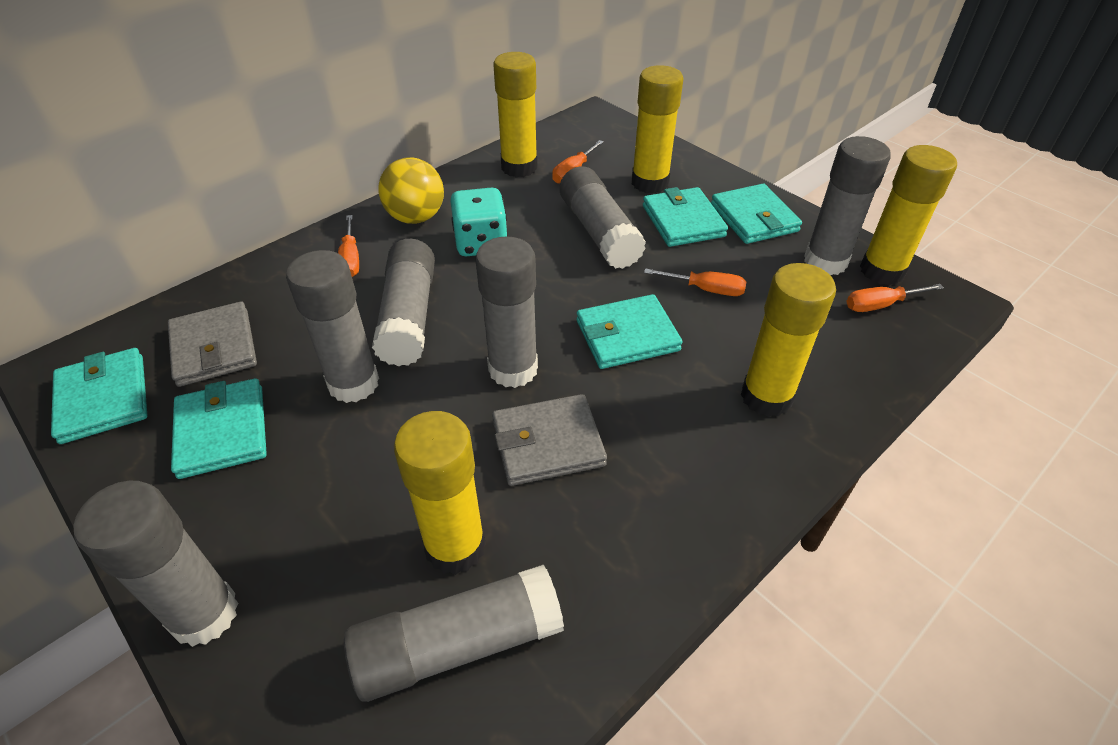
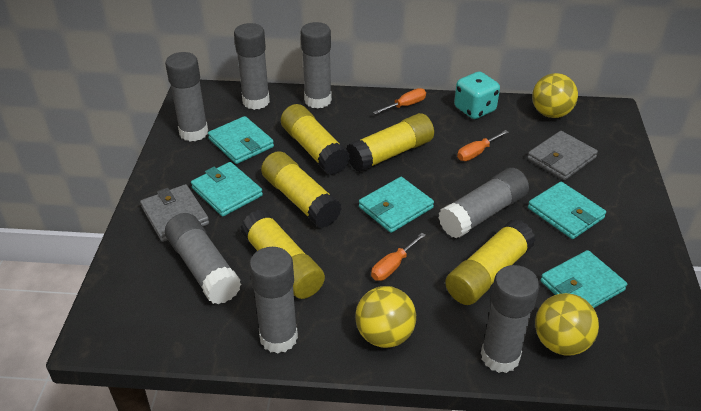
orange screwdriver: [338,215,359,277] [552,140,604,184] [644,268,746,296] [846,284,944,312] = 4 -> [371,233,426,281] [373,88,426,114] [457,130,509,161] = 3
yellow ball: [378,157,444,224] = 1 -> [355,286,416,348] [532,73,578,118] [535,293,599,356] = 3

